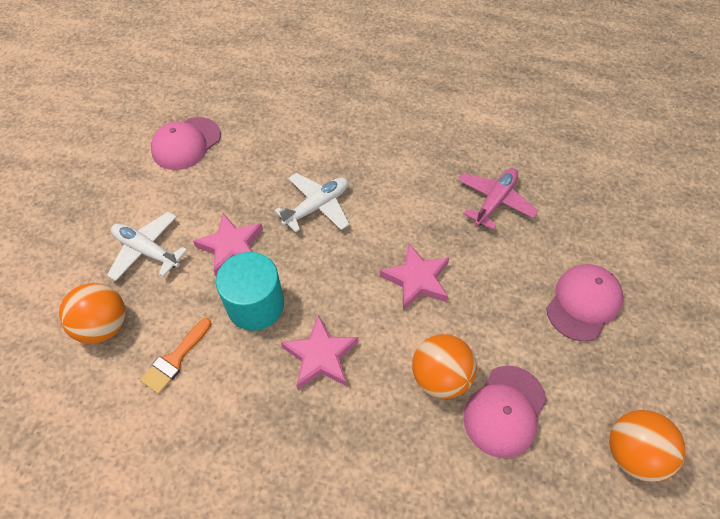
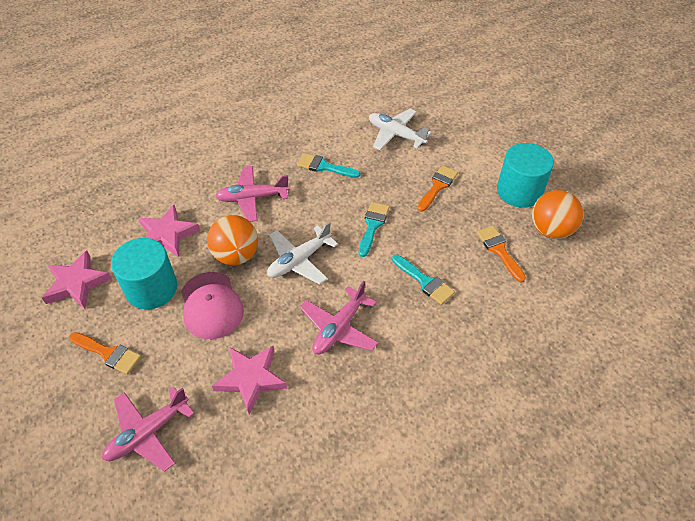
orange ball: [59,283,125,344] [412,334,477,399] [609,410,686,482] = 3 -> [207,215,258,265] [532,190,583,239] = 2
orange brush: [140,318,211,394] = 1 -> [69,332,141,375] [417,165,458,212] [476,226,526,283] = 3
pink cap: [151,117,221,170] [463,366,547,458] [546,264,623,341] = 3 -> [181,272,244,339] = 1
pink plane: [458,168,538,230] = 1 -> [102,386,195,472] [215,166,290,222] [300,281,378,354] = 3
turquoise brush: none = 0 -> [297,153,360,178] [359,202,389,257] [392,255,455,305] = 3
turquoise cylinder: [216,252,284,331] = 1 -> [111,238,177,310] [497,143,554,208] = 2

